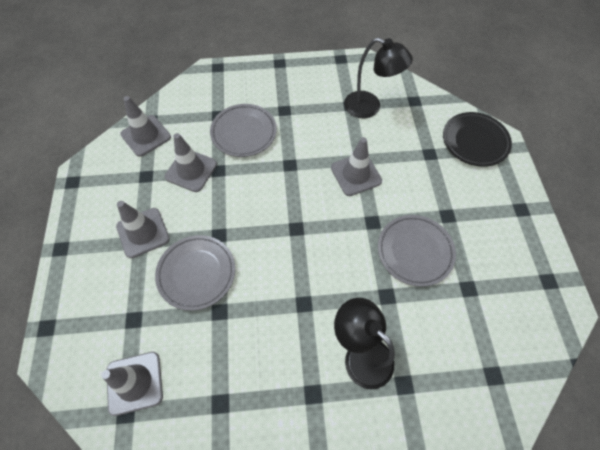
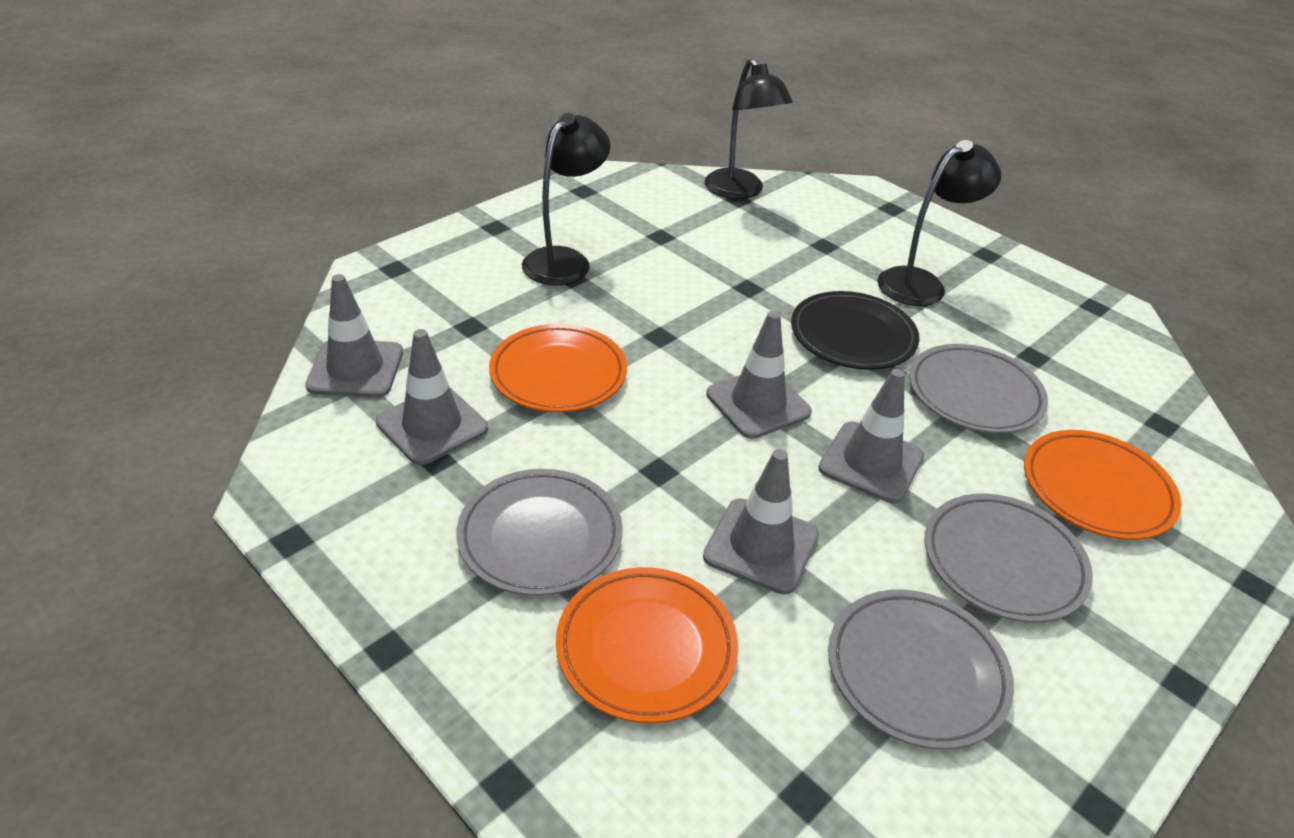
black lamp: [334,298,395,389] [344,38,413,118] = 2 -> [522,113,610,286] [704,58,793,199] [877,140,1001,306] = 3
grey plate: [155,235,235,311] [210,104,277,157] [378,215,456,287] = 3 -> [456,469,623,596] [828,590,1014,750] [909,344,1048,433] [924,494,1093,623] = 4
orange plate: none = 0 -> [489,324,627,412] [556,567,738,723] [1024,430,1182,540] = 3

